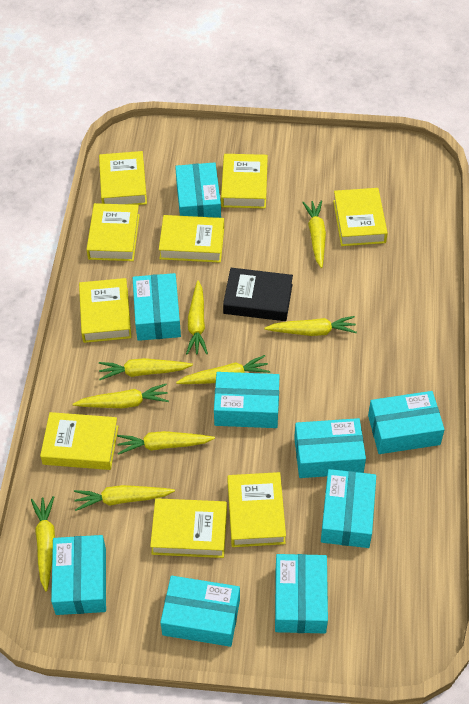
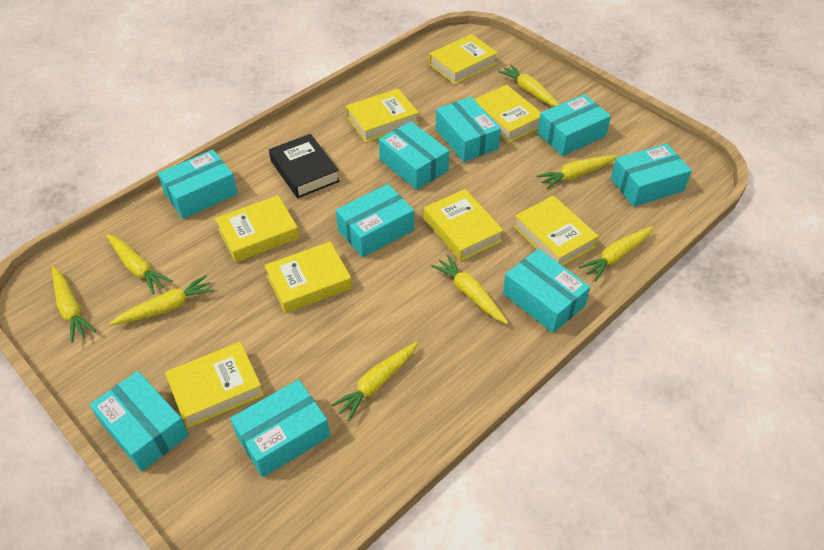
yellow book: [40,412,118,470] [79,278,131,343] [86,203,140,261] [99,151,147,205] [150,498,227,558] [159,215,224,263] [221,154,268,209] [227,472,286,547] [333,188,388,246] = 9 -> [165,342,264,428] [215,195,299,262] [264,242,352,313] [346,88,419,143] [424,189,504,261] [429,34,498,85] [474,85,541,143] [514,196,599,266] = 8
yellow carrot: [31,496,55,591] [73,384,169,408] [74,485,175,511] [99,358,193,380] [117,431,215,455] [176,355,270,384] [186,280,208,355] [264,316,357,336] [302,201,326,268] = 9 -> [52,267,96,343] [106,234,173,295] [110,275,215,325] [331,342,418,421] [431,255,508,324] [498,64,560,107] [536,155,618,190] [579,226,653,281] = 8

